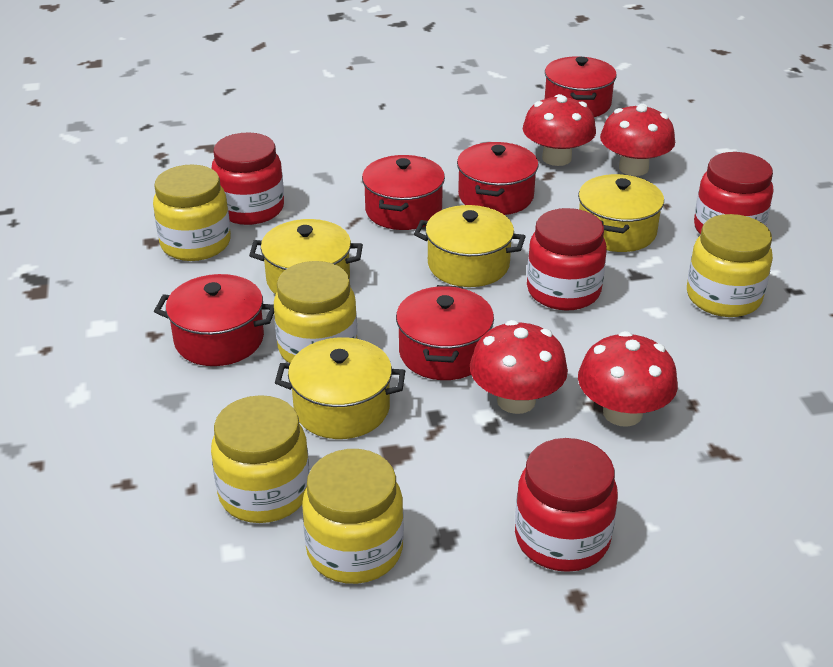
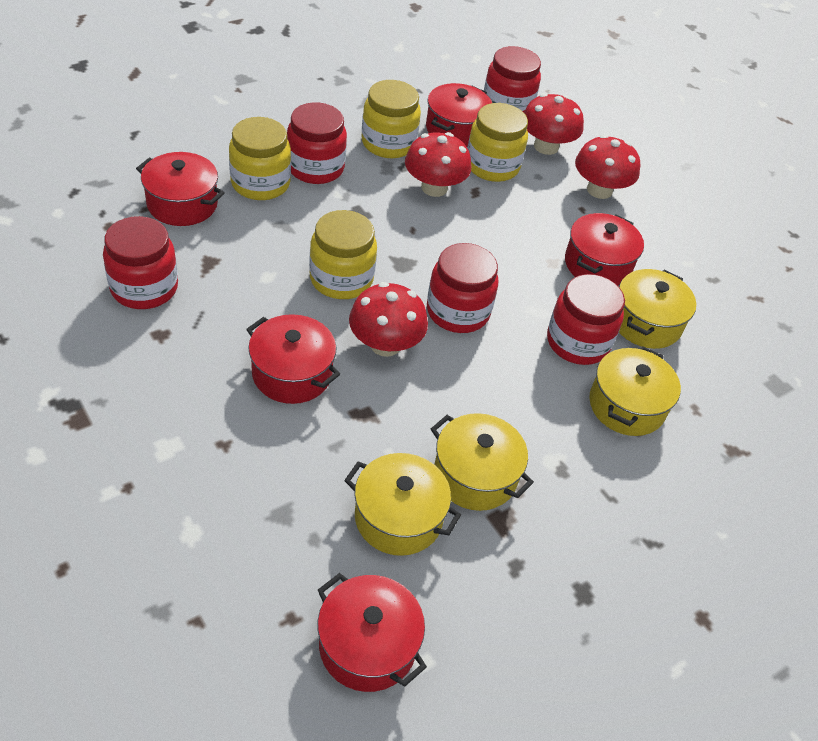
red jar: [212,132,284,225] [515,438,618,572] [527,208,607,310] [694,152,774,234] = 4 -> [103,216,178,309] [287,102,347,184] [427,243,498,333] [484,46,541,112] [547,274,625,365] = 5
yellow jar: [153,165,231,261] [211,395,310,523] [274,261,357,363] [302,449,404,584] [687,214,773,317] = 5 -> [229,117,291,200] [309,210,377,299] [362,80,421,158] [467,103,528,182] = 4

